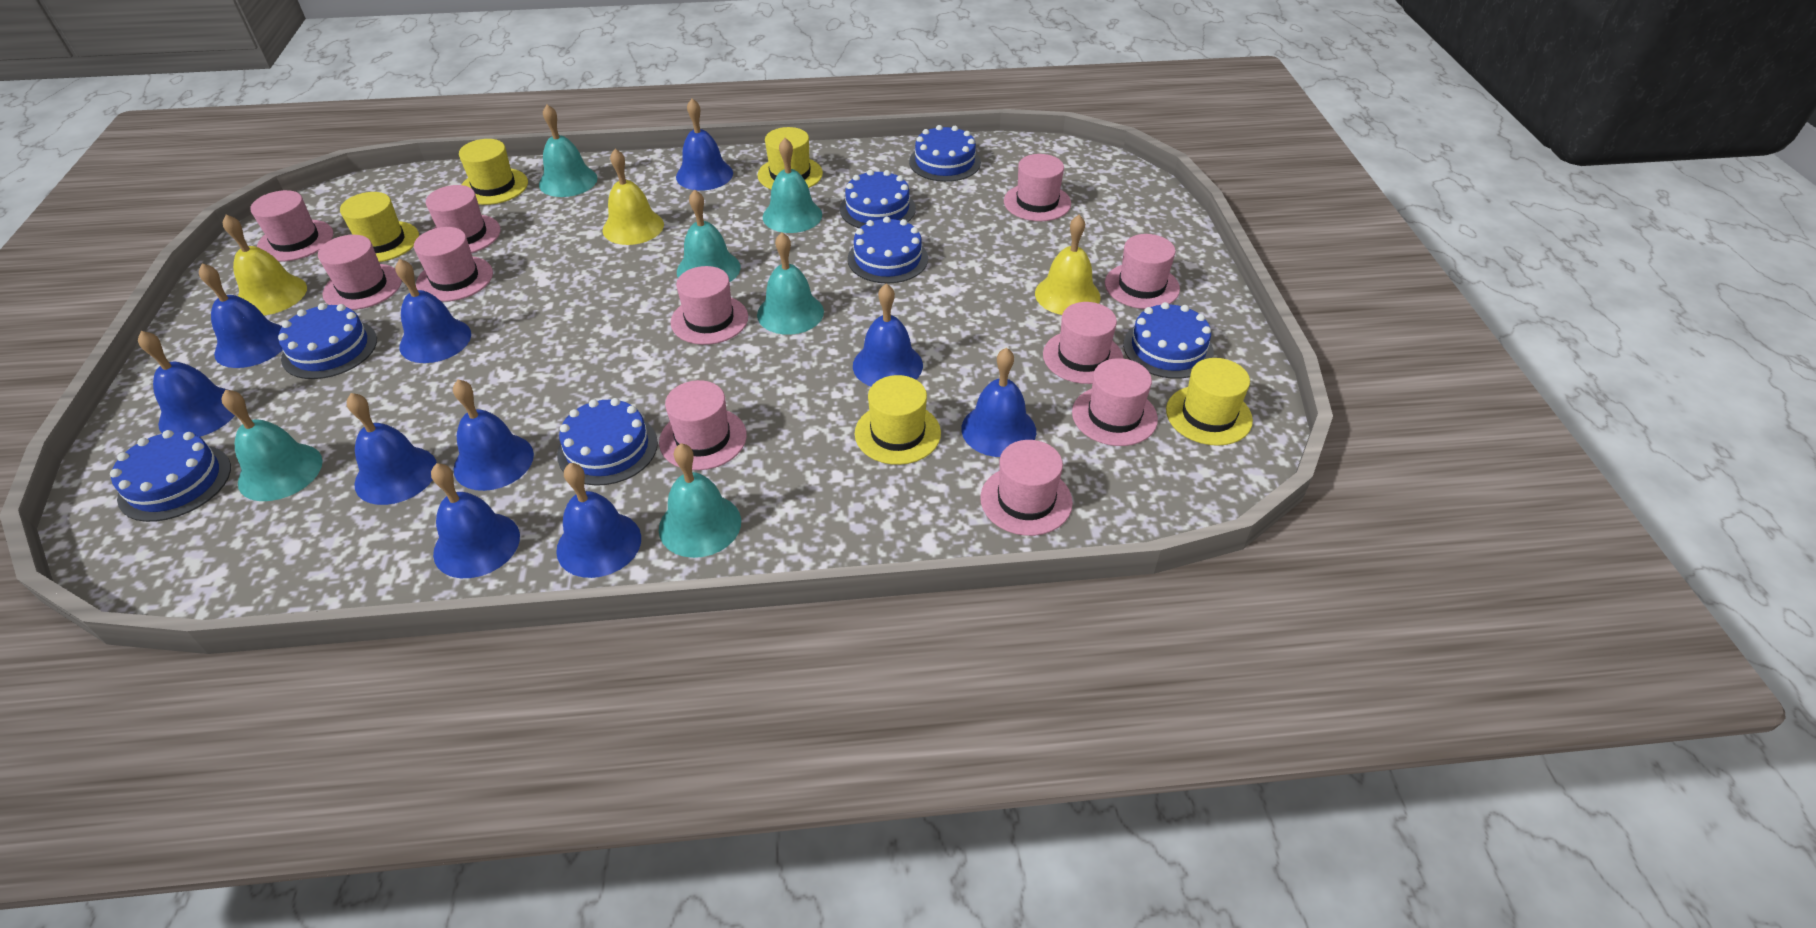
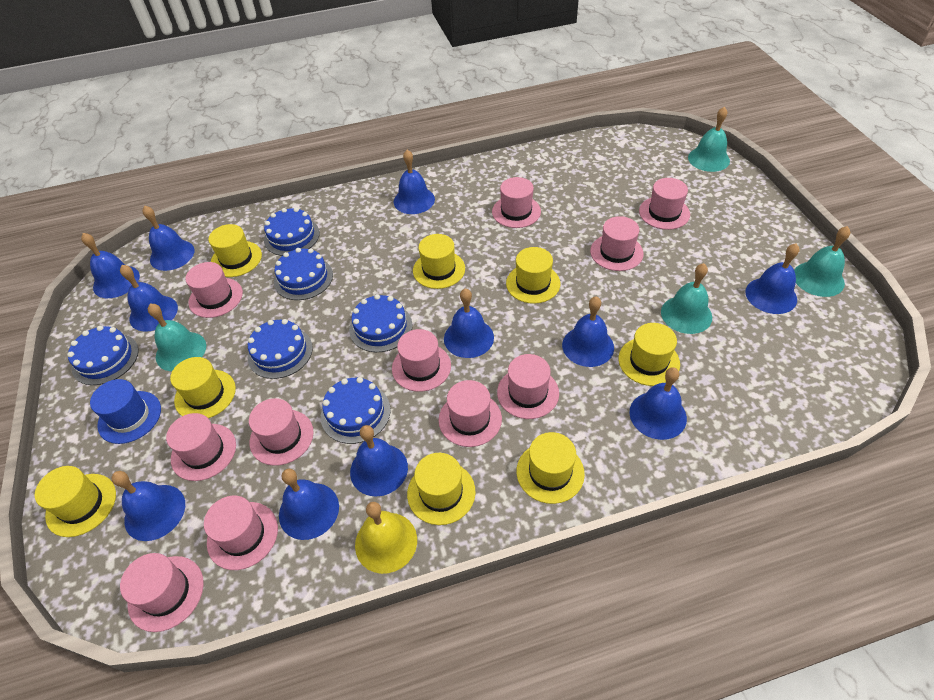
blue bell: [138,331,235,437] [199,263,282,368] [347,393,437,505] [395,259,471,363] [431,463,520,578] [453,379,534,491] [556,463,641,578] [676,99,733,191] [853,284,923,386] [961,348,1036,457] = 10 -> [81,233,140,298] [111,471,185,541] [120,265,178,332] [143,206,195,271] [279,469,339,540] [350,425,408,497] [394,150,435,214] [444,288,494,358] [562,296,614,367] [629,367,687,440] [745,243,799,314] = 11
blue cake: [110,430,231,522] [278,303,377,379] [557,398,658,486] [840,170,916,228] [848,217,928,284] [909,125,981,182] [1123,302,1214,379] = 7 -> [67,326,139,385] [247,319,313,379] [264,207,320,256] [274,248,333,300] [321,377,391,444] [349,294,412,352] = 6
blue hat: none = 0 -> [90,379,161,444] = 1
turquoise bell: [222,389,323,501] [539,105,597,197] [659,443,741,558] [677,189,741,282] [757,232,824,335] [763,138,822,233] = 6 -> [148,304,206,371] [661,263,712,334] [688,107,730,172] [794,226,850,297] = 4
yellow bell: [223,215,307,315] [602,149,664,245] [1035,215,1101,315] = 3 -> [355,502,417,574] = 1
yellow hat: [340,192,419,262] [459,139,528,205] [758,127,823,189] [855,375,941,465] [1166,358,1253,446] = 5 -> [35,466,116,537] [170,357,236,418] [208,224,262,277] [407,453,476,525] [413,234,465,289] [506,247,560,304] [517,432,585,504] [619,323,680,386] = 8

